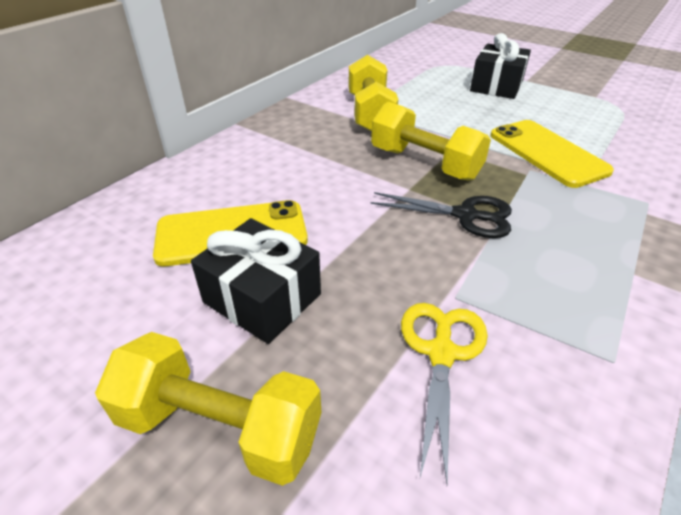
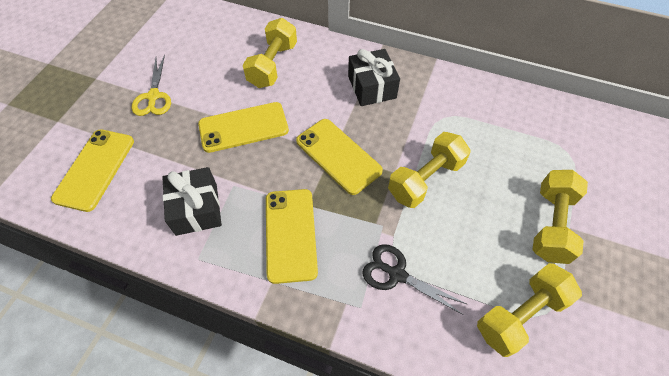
yellow dumbbell: [95,332,321,486] [349,55,399,131] [371,102,491,181] = 3 -> [243,18,297,88] [388,132,471,208] [477,263,582,357] [532,170,588,264] = 4
yellow phone: [153,200,308,266] [491,120,614,188] = 2 -> [51,129,134,212] [198,102,289,153] [266,189,318,284] [296,119,383,195] = 4

